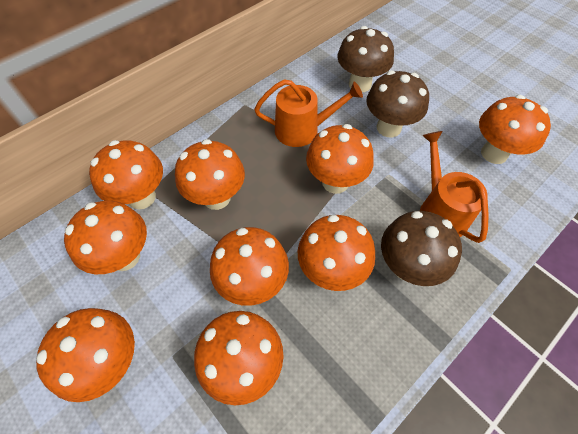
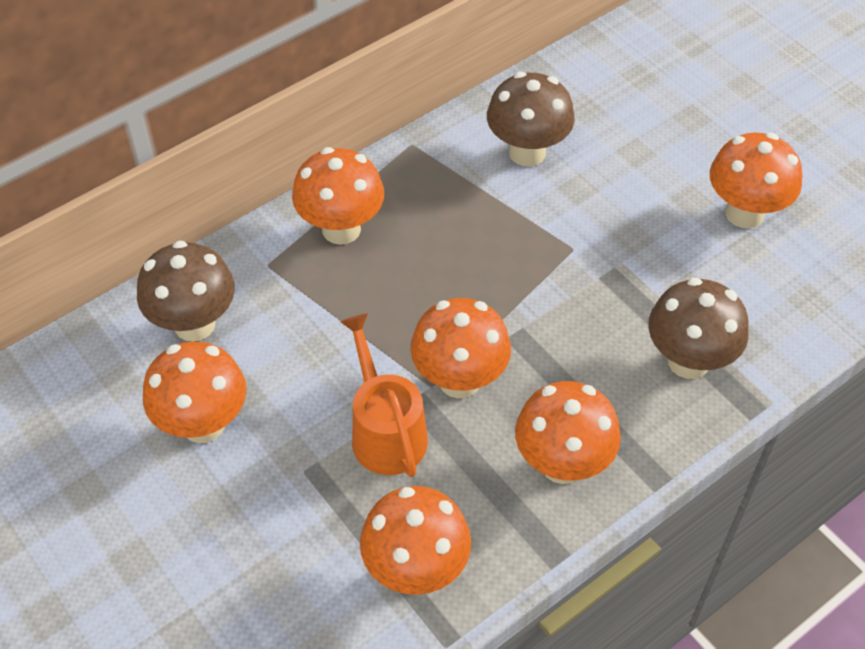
orange mushroom: [36,308,135,402] [64,201,147,274] [89,140,163,210] [175,139,245,210] [194,311,284,405] [210,227,289,306] [298,215,375,291] [306,124,374,194] [479,95,551,164] = 9 -> [143,341,246,443] [292,147,384,245] [360,486,471,595] [410,298,511,398] [515,381,621,484] [710,132,802,229] = 6
orange watering can: [254,79,363,147] [420,131,489,243] = 2 -> [340,313,428,477] = 1

